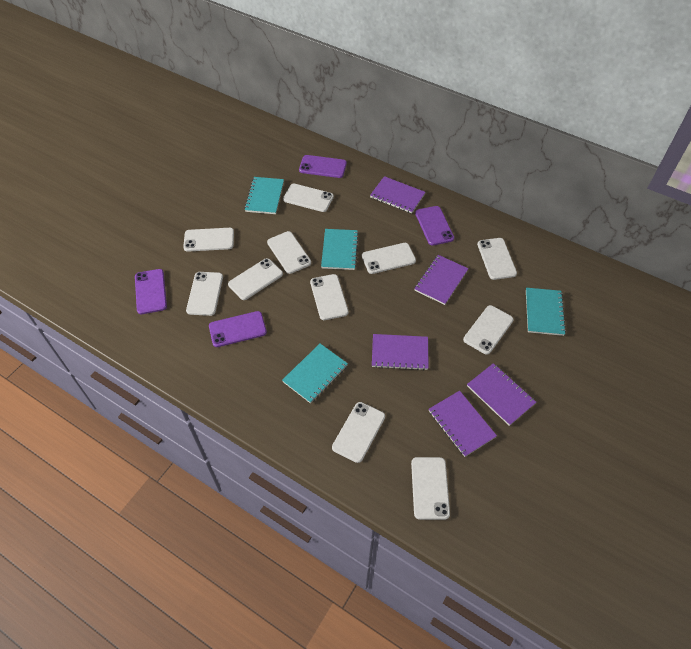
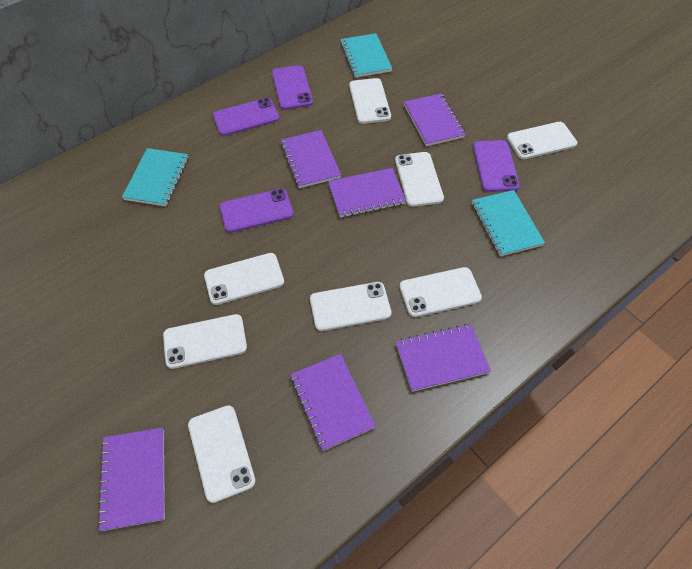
purple notebook: [370,176,426,214] [372,334,429,371] [414,255,468,305] [429,391,497,457] [467,363,536,426] = 5 -> [97,427,165,531] [280,130,341,188] [290,354,376,451] [328,168,406,217] [396,324,491,392] [404,93,466,146] = 6
turquoise notebook: [244,177,284,214] [282,344,348,403] [321,229,359,270] [526,288,566,336] = 4 -> [122,148,188,206] [340,33,392,78] [472,190,545,256] = 3
white phone: [183,228,234,252] [186,272,223,316] [228,258,283,300] [267,231,311,274] [283,184,334,212] [310,274,349,320] [332,402,385,463] [362,243,416,274] [411,457,450,520] [463,305,514,355] [477,238,517,280] = 11 -> [163,314,247,369] [188,405,256,503] [204,253,284,305] [310,282,392,331] [349,78,391,124] [395,152,444,207] [399,267,482,317] [507,122,577,159] = 8

